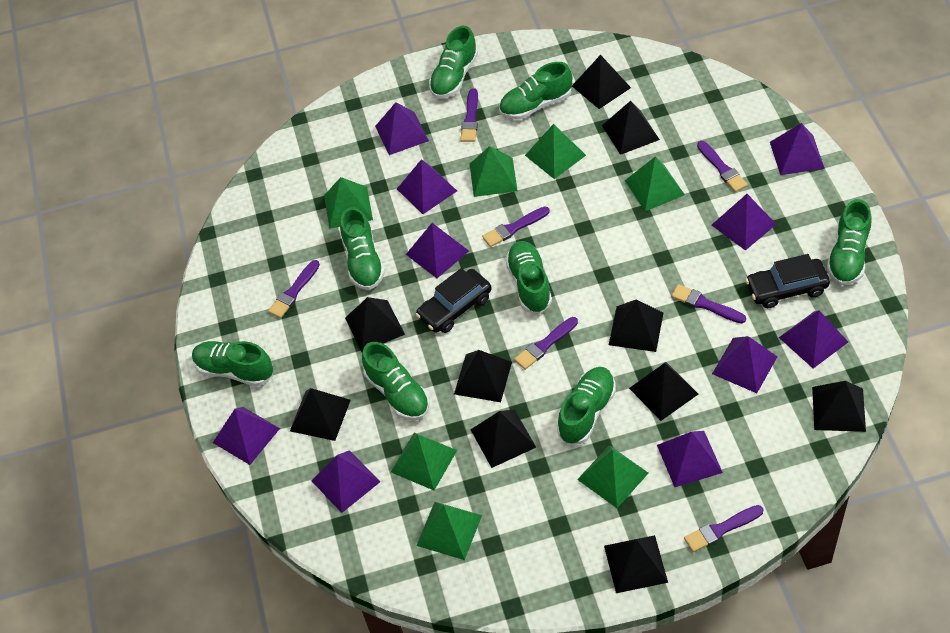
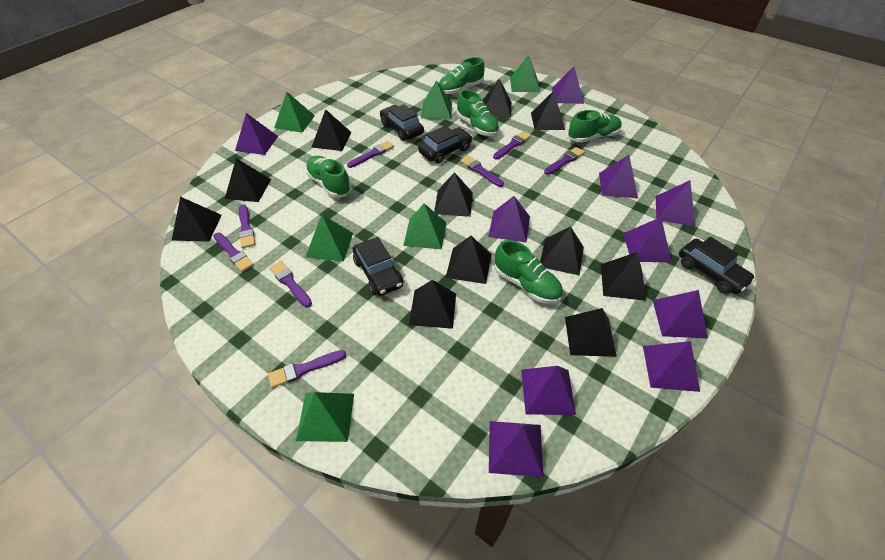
black car: [416,268,492,333] [745,254,830,308] = 2 -> [353,237,403,296] [380,104,424,141] [418,125,472,164] [679,237,755,294] = 4
black pyramid: [290,388,351,441] [345,297,405,352] [454,350,512,402] [470,410,536,468] [572,55,631,109] [602,101,660,155] [604,535,668,593] [609,299,663,352] [629,362,698,421] [812,381,866,432] = 10 -> [172,197,222,242] [225,158,271,202] [312,109,352,151] [409,280,456,329] [434,172,473,217] [446,236,491,284] [483,79,511,118] [531,91,565,130] [540,226,584,276] [565,308,617,357] [601,252,647,301] = 11
green pyramid: [324,177,373,229] [391,433,457,490] [416,502,482,560] [470,146,518,197] [525,124,586,179] [577,445,648,508] [625,156,685,211] = 7 -> [274,92,315,133] [296,392,354,442] [305,215,353,261] [403,203,446,249] [421,80,452,119] [510,55,540,92] = 6
green shoe: [192,341,273,386] [340,207,385,290] [362,342,430,420] [429,26,478,98] [499,62,572,120] [505,241,552,314] [557,367,616,445] [827,199,872,285] = 8 -> [306,156,351,198] [439,57,484,94] [457,89,499,136] [495,240,563,304] [568,110,622,143] = 5
purple brush: [268,260,320,318] [460,88,478,142] [482,206,550,247] [514,317,578,370] [671,284,746,323] [684,505,764,552] [697,141,748,192] = 7 -> [213,233,254,272] [239,205,255,248] [268,350,346,388] [269,261,312,307] [347,141,394,168] [460,155,504,187] [493,131,531,159] [544,147,585,175] = 8

